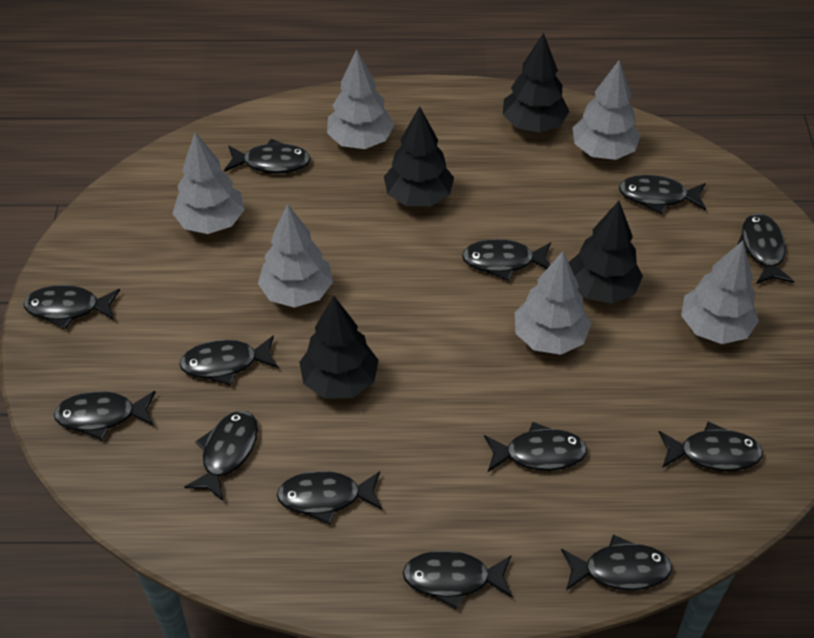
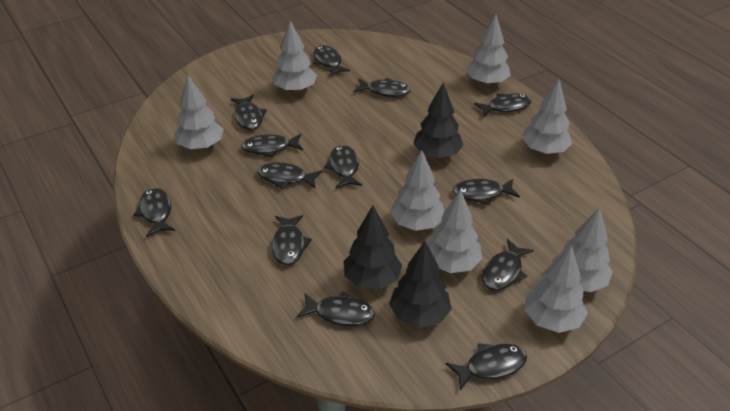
black tree: [299,296,379,399] [384,106,454,206] [503,33,569,133] [569,201,643,304] = 4 -> [344,206,402,289] [389,241,452,328] [413,82,463,158] = 3
grey tree: [172,133,245,234] [258,204,333,308] [327,50,394,149] [515,251,591,355] [572,60,641,160] [681,241,759,344] = 6 -> [174,75,224,150] [272,20,317,93] [390,150,444,231] [427,189,482,273] [466,14,511,86] [522,79,572,154] [524,245,588,333] [552,207,613,292] = 8

